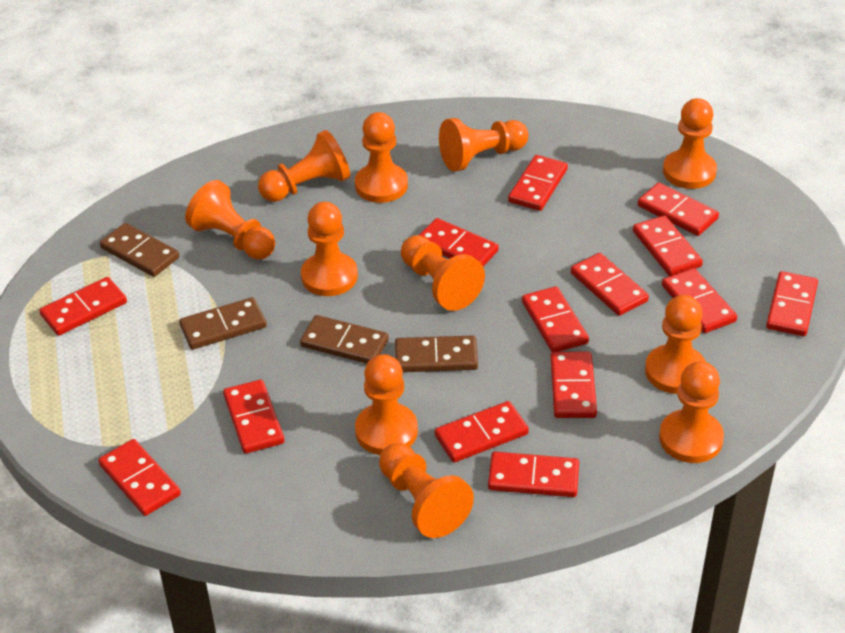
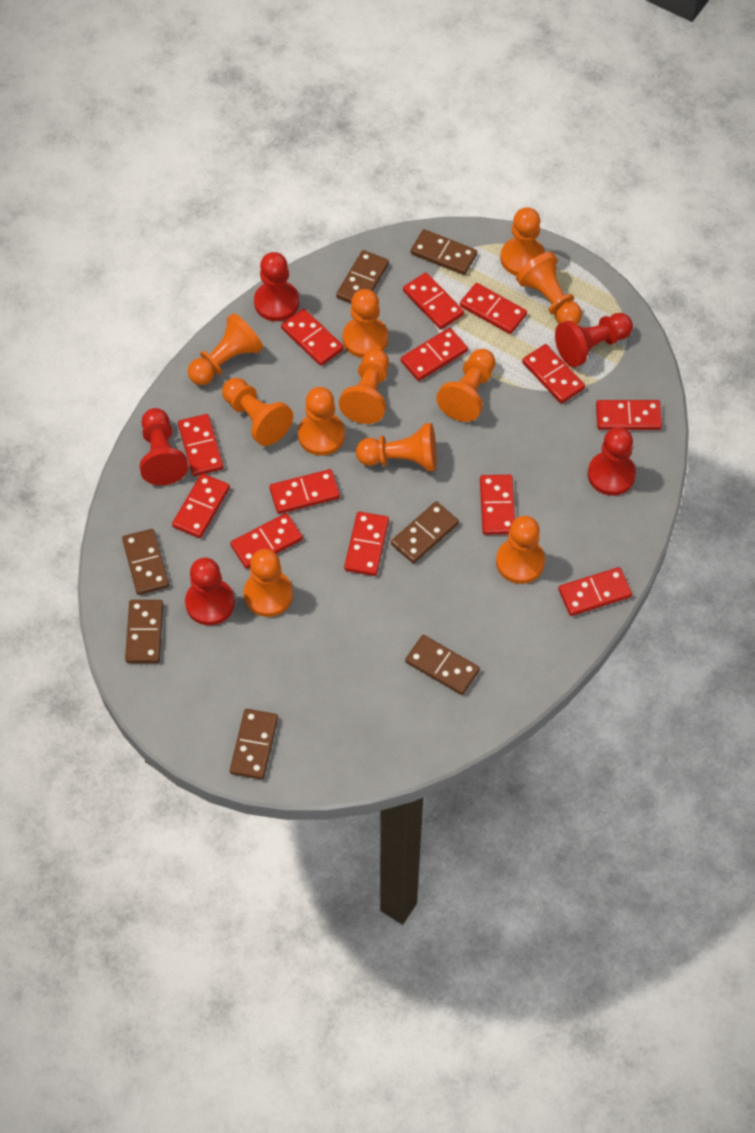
brown domino: [100,223,179,277] [179,297,267,350] [300,315,389,364] [395,336,478,372] = 4 -> [122,529,169,595] [125,600,163,663] [230,709,278,780] [336,250,389,303] [391,501,459,564] [405,635,480,695] [411,229,477,275] = 7
red domino: [39,277,127,336] [98,439,181,516] [223,380,284,454] [419,218,499,266] [435,401,529,462] [488,452,579,497] [508,155,568,211] [522,286,589,352] [550,352,597,418] [571,253,649,316] [633,215,703,276] [638,183,719,236] [662,268,737,333] [766,271,818,336] = 14 -> [172,473,230,538] [178,414,224,476] [230,513,303,569] [269,469,340,514] [281,309,344,366] [344,512,389,576] [401,328,468,381] [403,272,464,329] [460,283,527,334] [480,475,515,535] [522,344,585,404] [558,567,632,616] [596,400,662,430] = 13
red pawn: none = 0 -> [140,408,188,485] [185,558,235,625] [254,252,299,321] [555,313,633,367] [588,427,636,495] = 5

